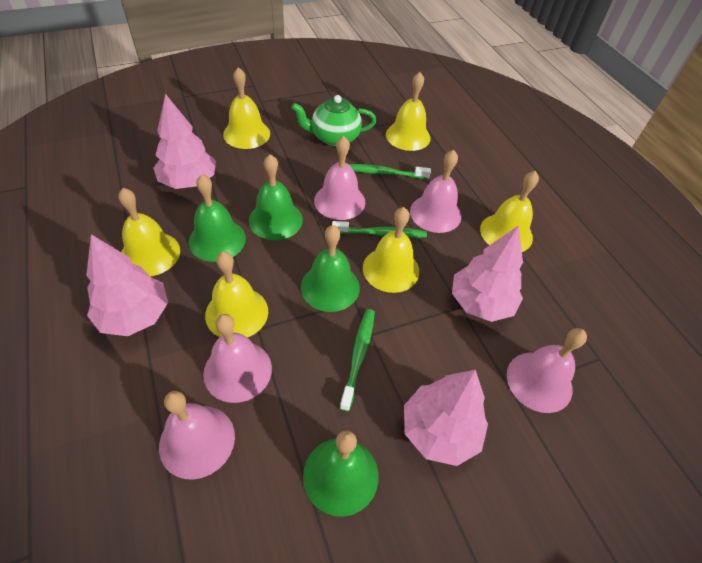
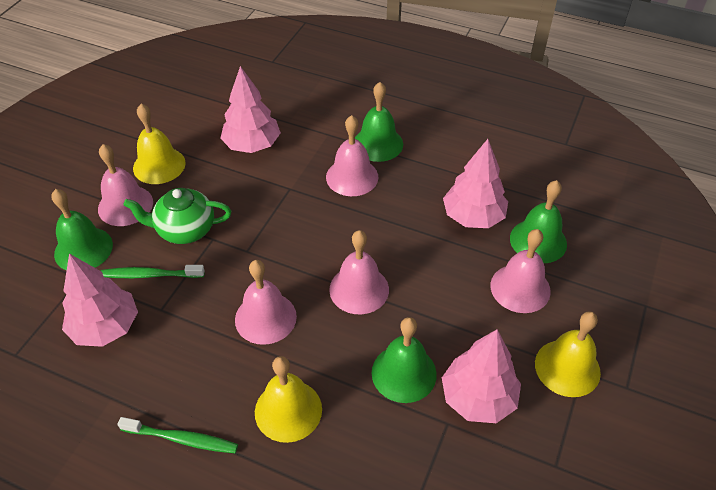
green toothbrush: [332,221,427,238] [340,309,375,411] [349,164,431,179] = 3 -> [101,265,205,278] [117,417,238,453] = 2
yellow bell: [118,188,180,276] [205,252,268,338] [223,67,270,149] [363,207,419,293] [386,72,431,151] [480,171,539,252] = 6 -> [133,104,186,184] [255,356,322,443] [535,311,601,397] = 3

